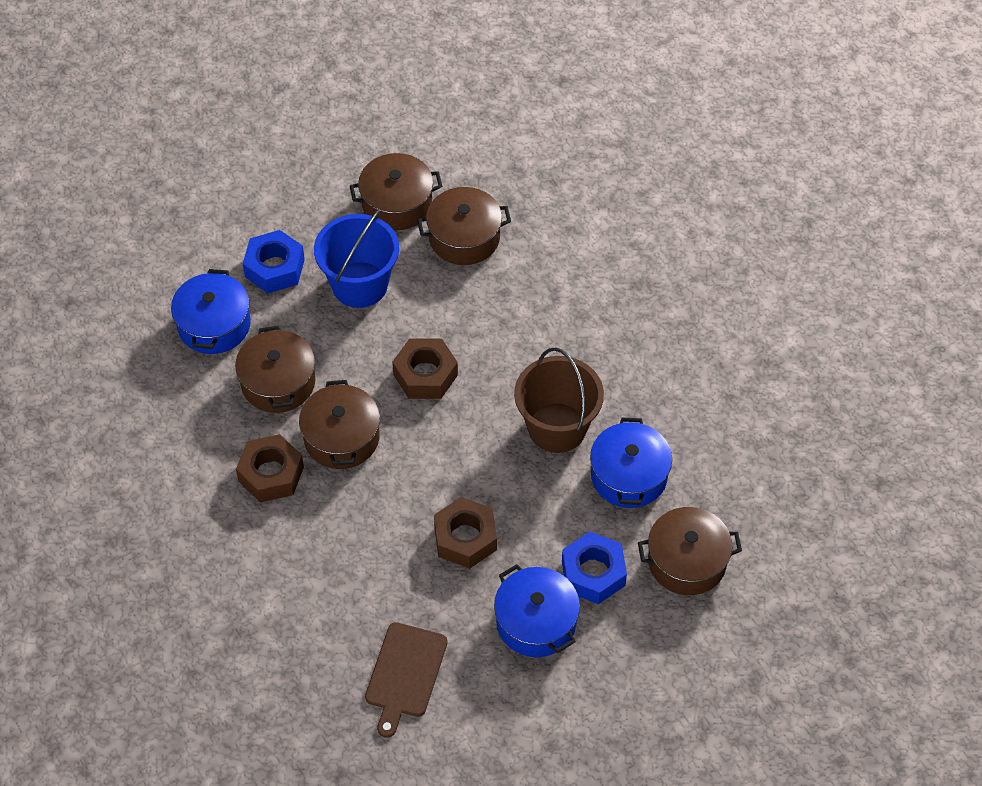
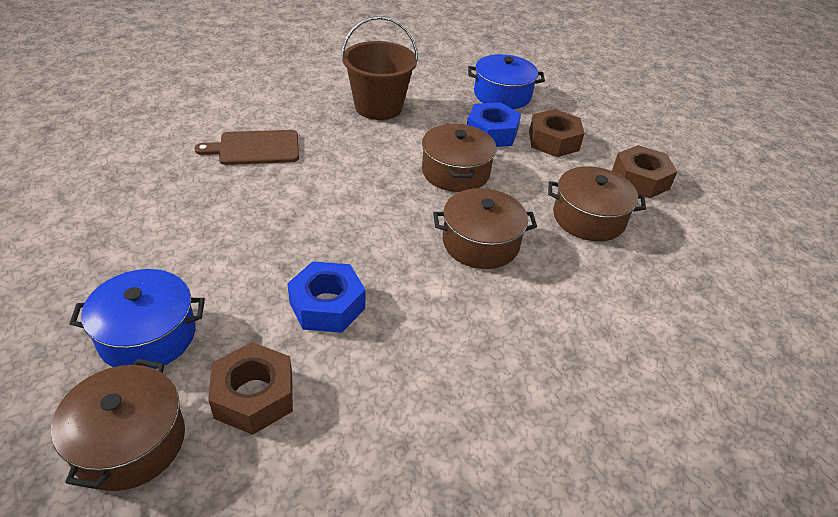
blue bucket: [314,210,399,308] = 1 -> none = 0
blue pot: [171,269,251,354] [494,564,580,657] [590,418,672,508] = 3 -> [70,269,205,369] [468,54,545,109] = 2
brown pot: [235,325,315,413] [299,380,380,469] [350,153,442,230] [417,187,511,265] [638,507,742,595] = 5 -> [51,359,185,491] [422,124,497,192] [433,188,537,269] [548,166,646,241] = 4

